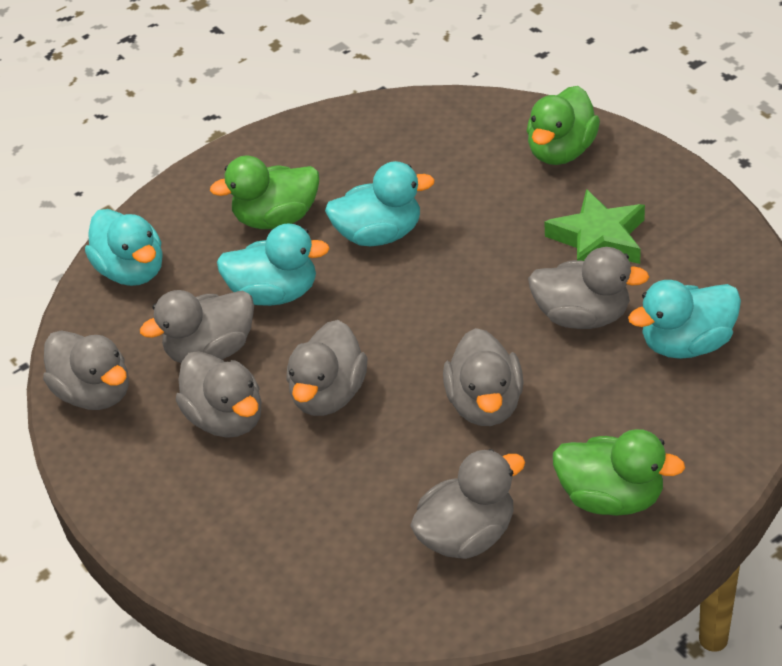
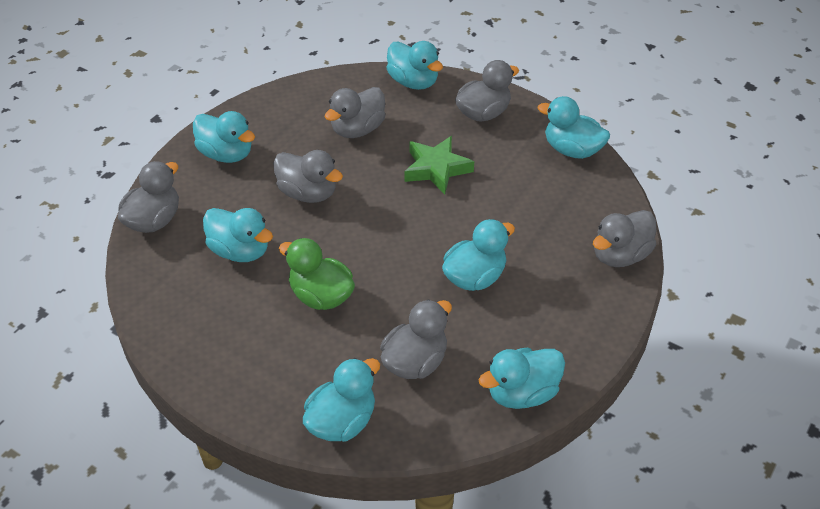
green duck: [210,155,319,229] [527,86,600,165] [553,429,685,516] = 3 -> [279,238,355,310] = 1
grey duck: [43,330,129,410] [140,290,254,363] [176,351,261,438] [286,320,368,416] [410,449,525,559] [443,328,524,426] [528,247,649,329] = 7 -> [118,161,179,233] [273,150,343,203] [325,87,386,138] [380,299,452,379] [455,60,519,122] [593,210,656,267] = 6
turquoise duck: [85,209,163,286] [217,223,330,306] [325,161,435,246] [628,280,741,359] = 4 -> [193,111,255,163] [203,208,273,262] [303,358,380,442] [386,41,443,90] [442,219,515,291] [479,348,565,409] [538,96,610,159] = 7

